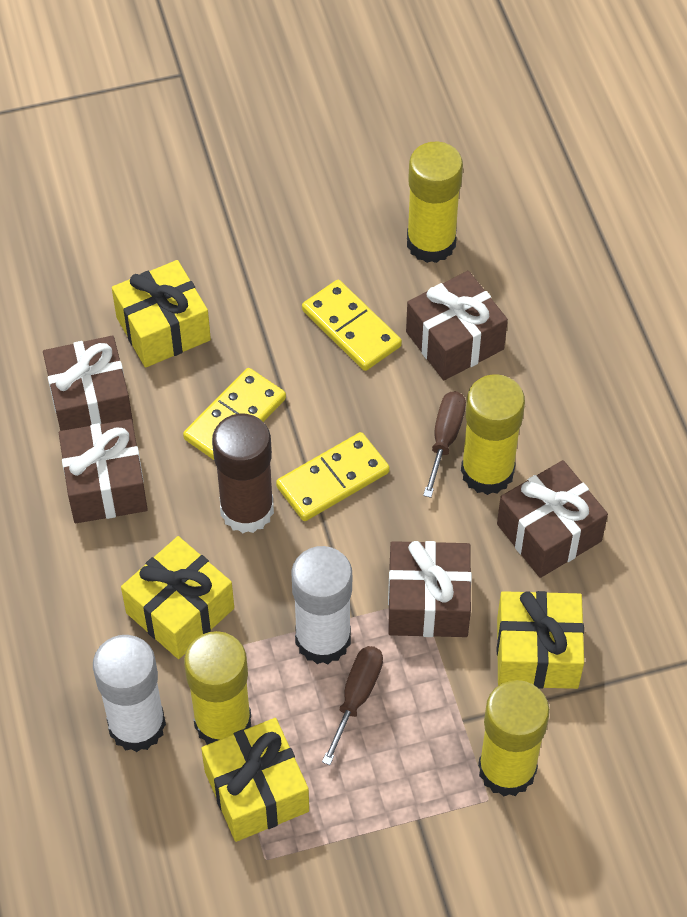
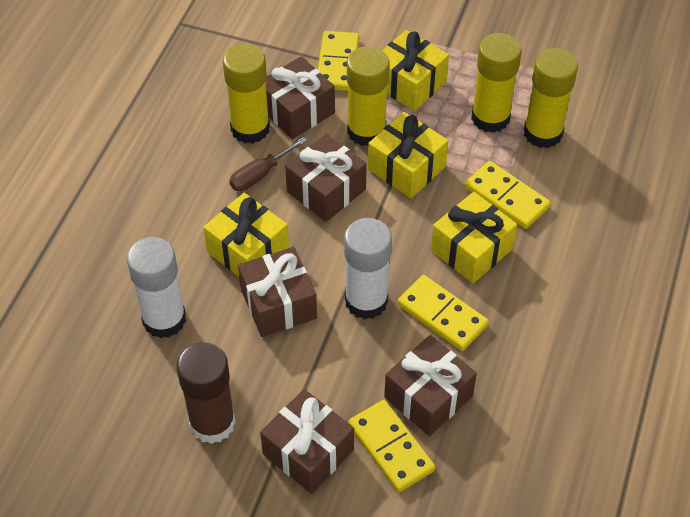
brown screwdriver: [322,646,383,765] [423,391,466,498] = 2 -> [229,137,307,191] = 1
yellow domino: [183,368,286,460] [276,432,390,521] [302,280,402,371] = 3 -> [318,31,359,91] [348,400,435,492] [397,275,489,351] [465,161,551,229] = 4

